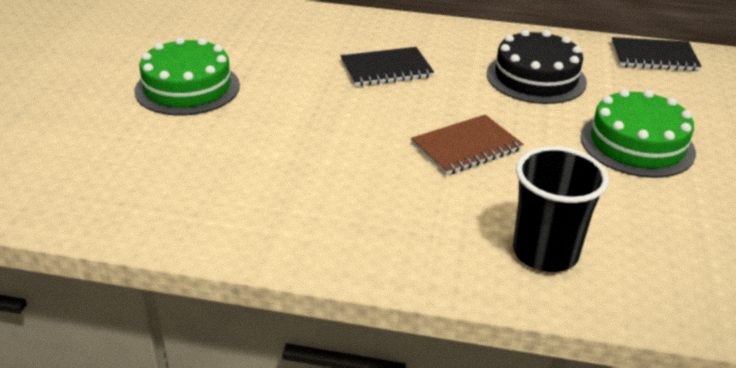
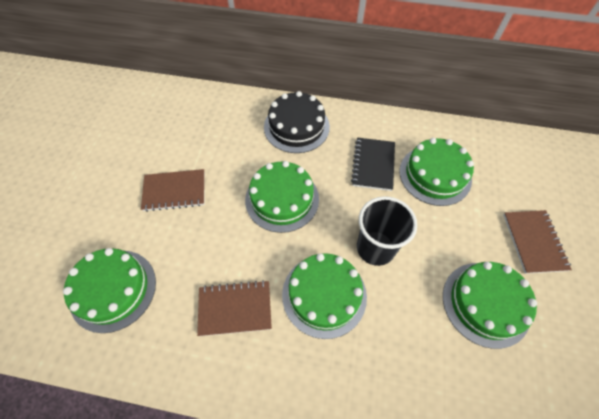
black notebook: [341,47,434,86] [611,37,701,71] = 2 -> [351,138,395,191] = 1
brown notebook: [411,115,523,175] = 1 -> [141,169,205,212] [197,280,272,336] [503,210,572,274] = 3
green cake: [135,37,240,116] [581,89,696,178] = 2 -> [63,248,156,333] [245,161,319,233] [282,253,367,339] [399,138,474,206] [443,262,537,349] = 5

